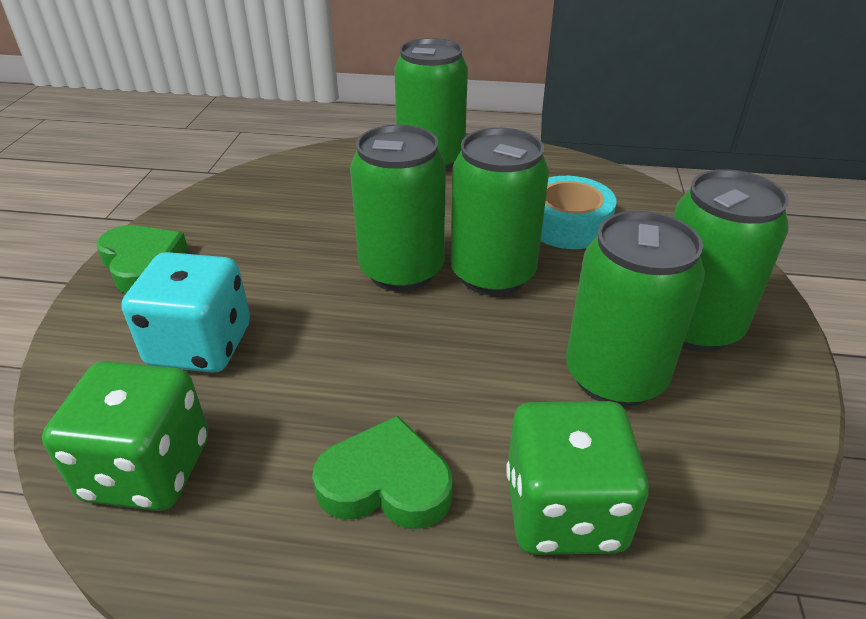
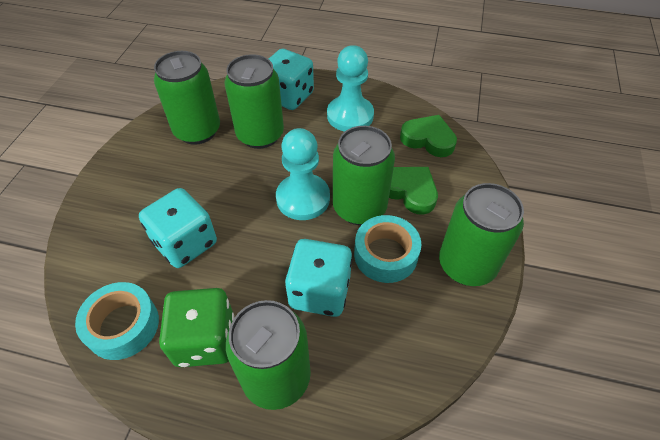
green dice: [42,361,208,511] [506,401,649,555] = 2 -> [159,288,234,367] = 1
turquoise dice: [121,252,250,373] = 1 -> [139,188,217,268] [269,49,314,110] [285,239,352,317] = 3
turquoise pawn: none = 0 -> [276,128,330,220] [327,45,374,132] = 2
turquoise tape: [541,176,617,249] = 1 -> [75,282,159,360] [354,215,421,283] = 2

